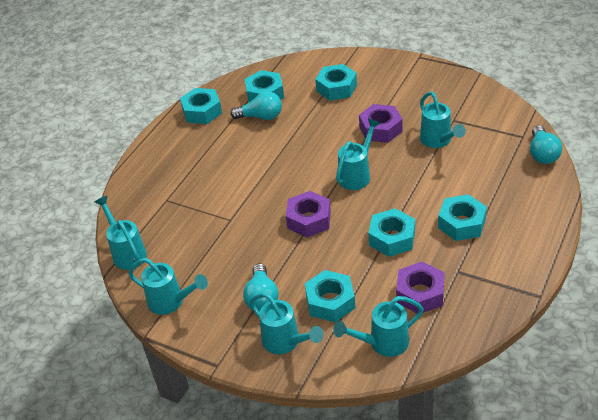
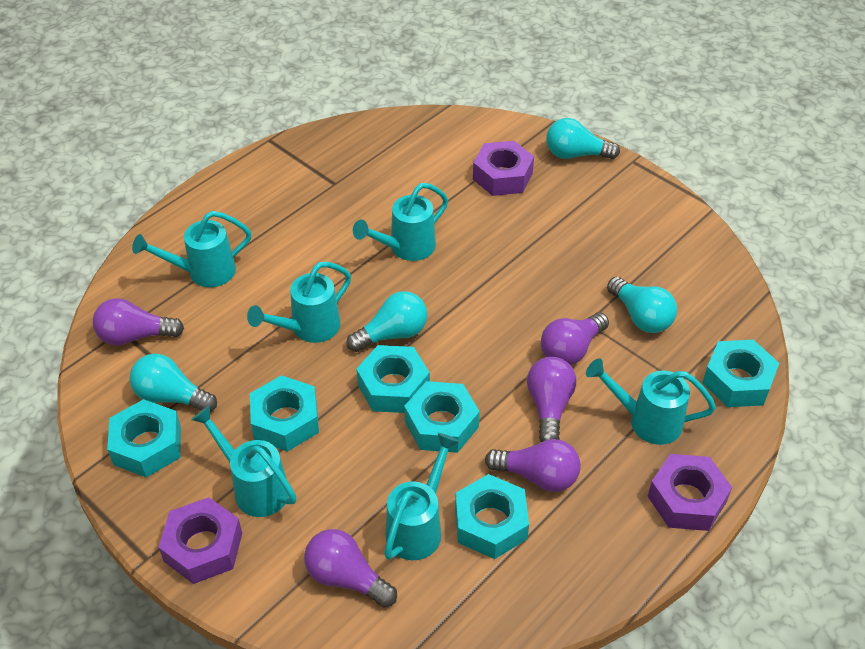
purple light bulb: none = 0 -> [93,298,184,346] [304,529,397,608] [485,439,581,492] [527,357,576,442] [541,313,609,365] = 5
turquoise light bulb: [231,91,282,120] [243,263,278,312] [530,125,562,164] = 3 -> [130,353,217,412] [347,291,428,352] [546,118,620,159] [607,277,677,333] = 4

